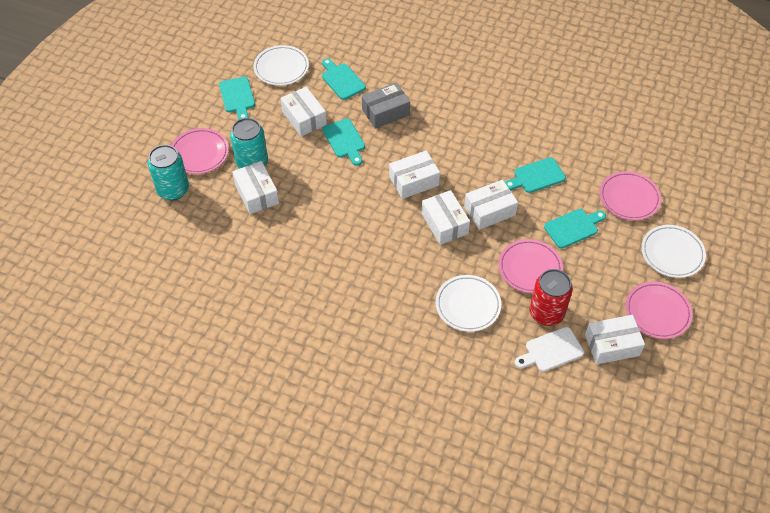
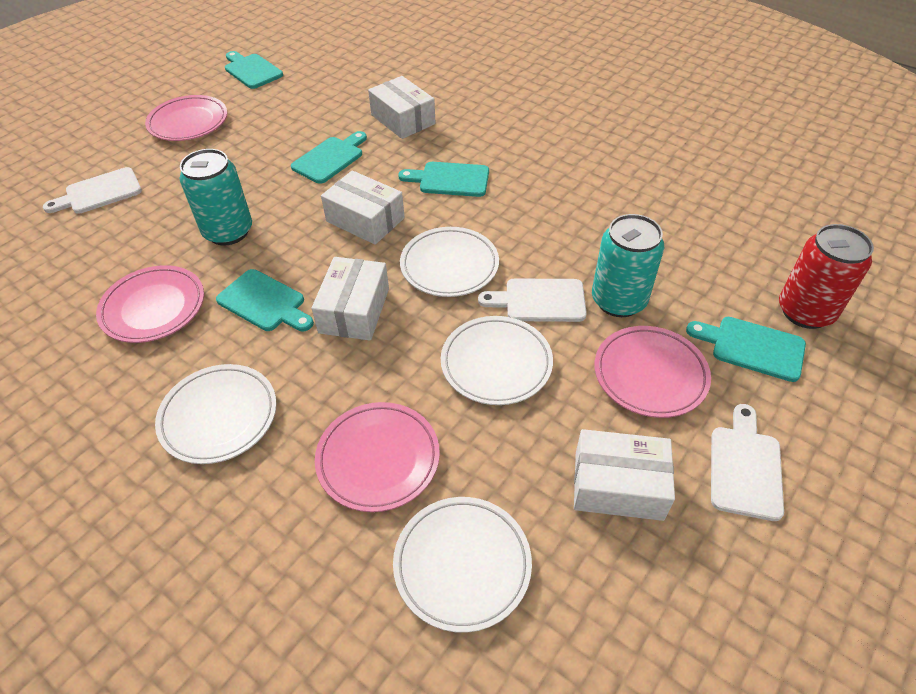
grey box: [362,82,410,129] = 1 -> none = 0
white box: [232,161,279,214] [281,87,327,137] [389,151,440,199] [422,190,470,245] [464,180,518,230] [585,315,645,364] = 6 -> [312,257,389,341] [321,171,405,245] [368,76,435,139] [574,429,675,521] = 4
white cutting board: [515,327,584,372] = 1 -> [43,167,142,214] [478,278,587,322] [711,404,784,521] = 3
white plate: [254,45,309,86] [435,275,501,332] [641,225,706,278] = 3 -> [155,364,277,464] [393,497,532,633] [400,227,499,297] [441,316,553,405] = 4

